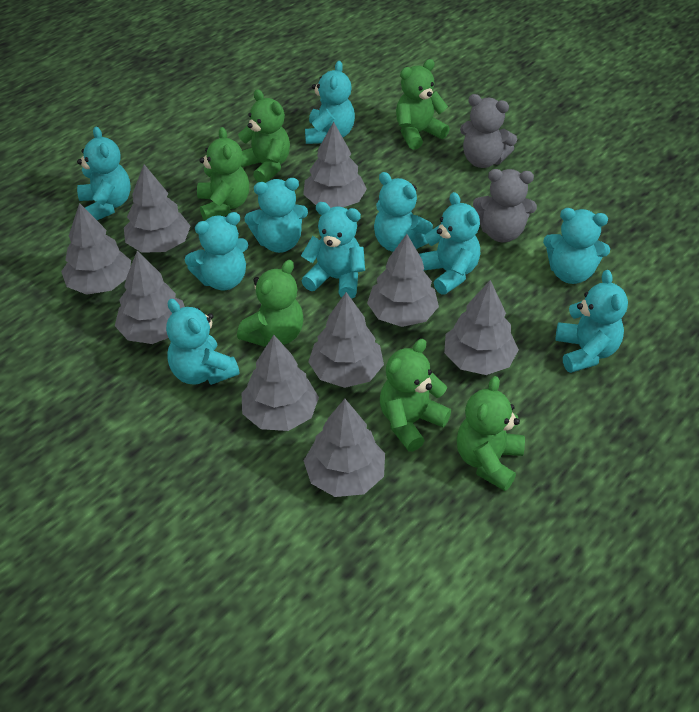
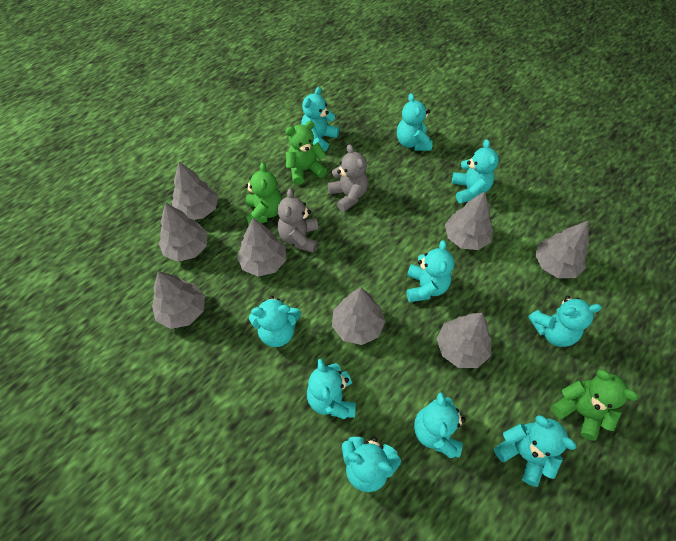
green teddy bear: [197,127,249,221] [237,260,304,347] [238,89,290,183] [380,339,451,452] [396,59,450,150] [457,376,525,491] = 6 -> [245,162,282,225] [285,121,327,185] [551,370,638,441] = 3
grey tree: [61,203,131,295] [115,251,185,344] [124,164,190,253] [242,335,319,431] [303,122,367,208] [304,399,385,497] [308,292,384,388] [367,234,439,327] [444,280,519,375] = 9 -> [152,271,205,329] [159,203,207,262] [172,162,218,220] [237,218,286,277] [332,288,385,345] [437,313,491,368] [445,191,493,250] [535,221,589,278] = 8

